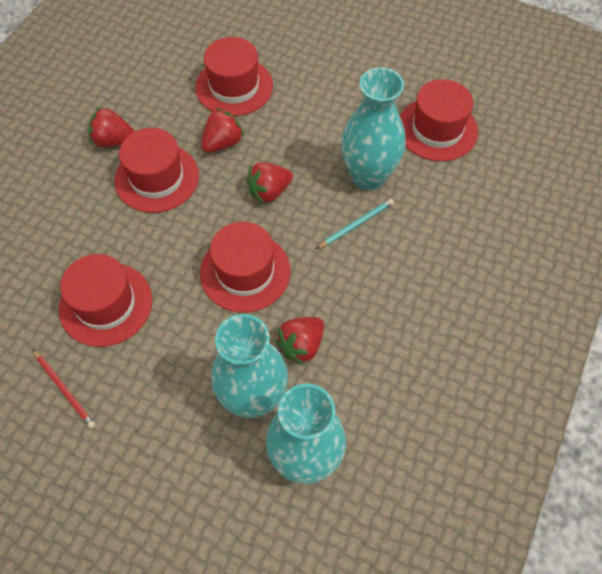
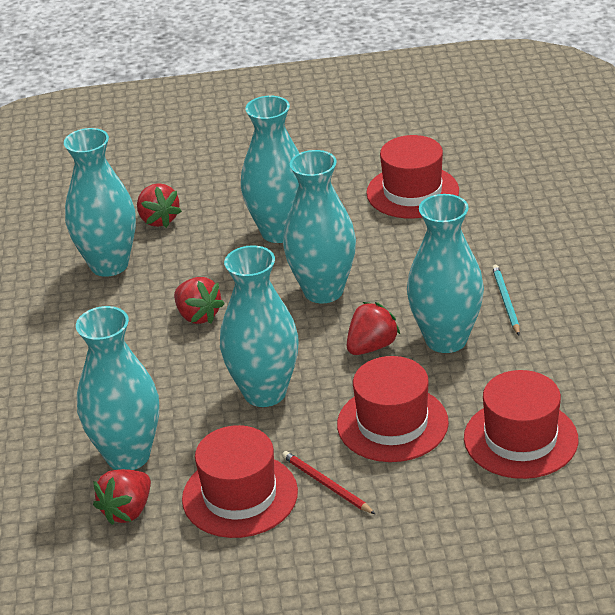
red hat: [59,254,152,347] [115,128,199,213] [195,37,273,116] [200,222,290,313] [400,79,478,161] = 5 -> [182,425,298,538] [337,356,449,462] [366,135,459,218] [464,370,578,479] = 4
turquoise vase: [211,314,288,418] [266,384,346,484] [341,67,405,190] = 3 -> [64,128,136,277] [76,306,159,470] [220,245,299,407] [241,96,299,243] [283,150,356,303] [407,194,484,353] = 6

